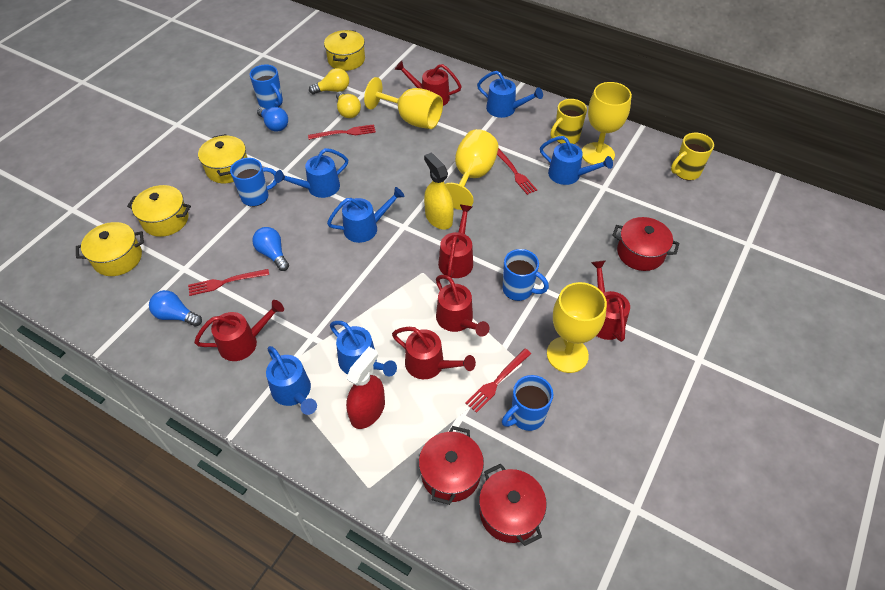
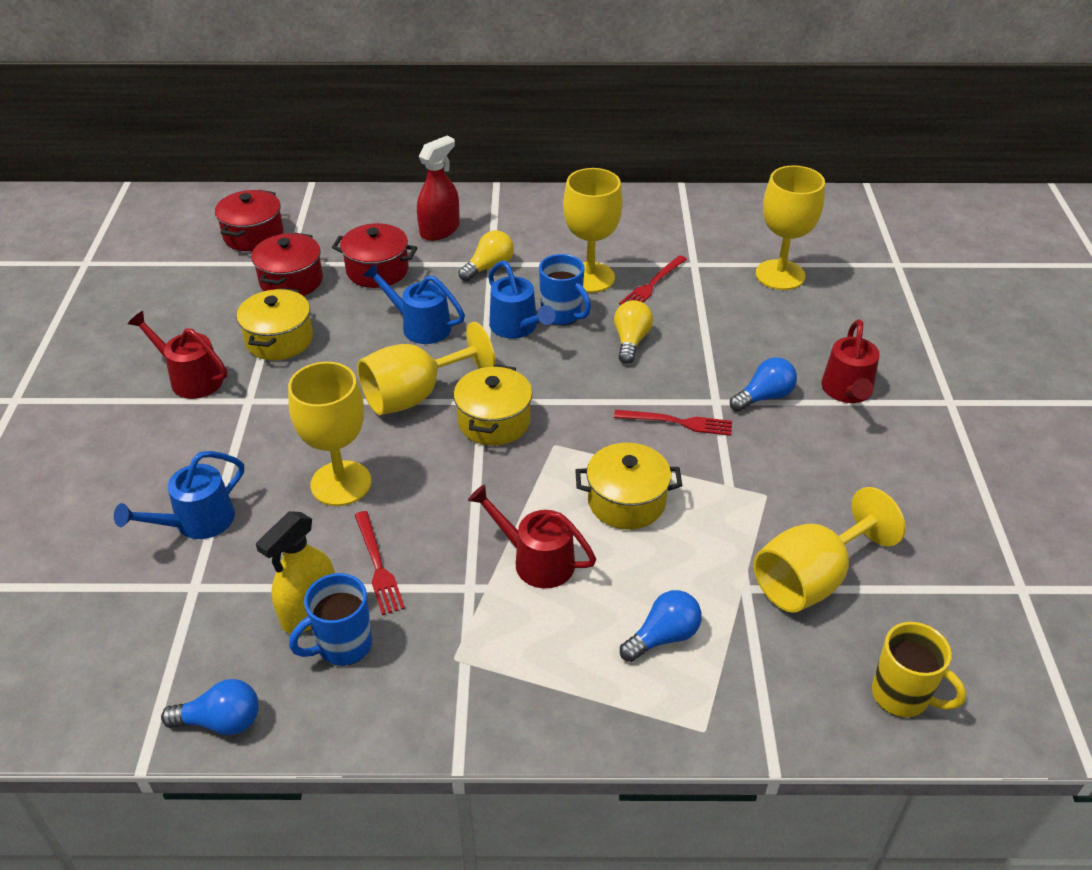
blue mug: [230,158,277,207] [250,64,283,109] [502,375,553,431] [503,249,549,301] = 4 -> [289,573,372,666] [539,254,591,326] = 2
blue watering can: [266,346,317,415] [275,148,348,198] [327,187,405,243] [330,321,397,377] [477,71,543,118] [540,136,613,185] = 6 -> [114,451,244,539] [363,263,465,344] [488,261,555,339] = 3
red fork: [188,269,269,296] [308,124,376,140] [465,349,531,413] [497,148,537,195] = 4 -> [355,511,405,615] [614,410,732,436] [619,255,687,305] = 3
red watering can: [194,300,284,361] [392,327,476,379] [395,61,462,106] [436,275,489,337] [438,204,473,278] [591,261,630,342] = 6 -> [128,311,227,399] [468,484,596,589] [821,319,880,403] = 3
yellow goblet: [364,77,443,129] [445,129,499,210] [547,282,607,373] [582,82,632,165] = 4 -> [288,362,371,506] [357,322,496,415] [563,168,623,293] [754,487,906,613] [756,165,825,290] = 5
yellow mug: [550,99,587,144] [671,133,714,181] = 2 -> [872,622,966,717] = 1
yellow pot: [76,222,144,276] [127,185,191,237] [198,134,247,183] [324,30,365,71] = 4 -> [236,288,313,360] [454,364,532,446] [575,443,682,530] = 3

